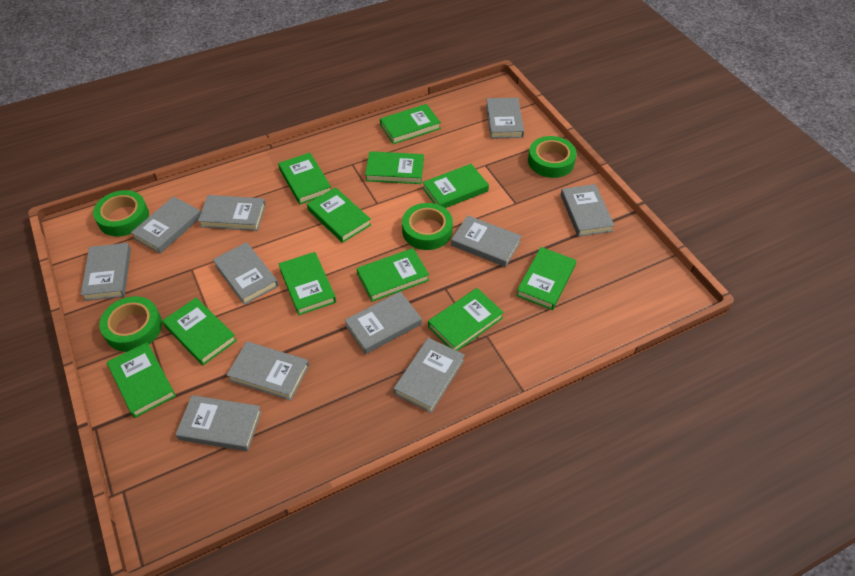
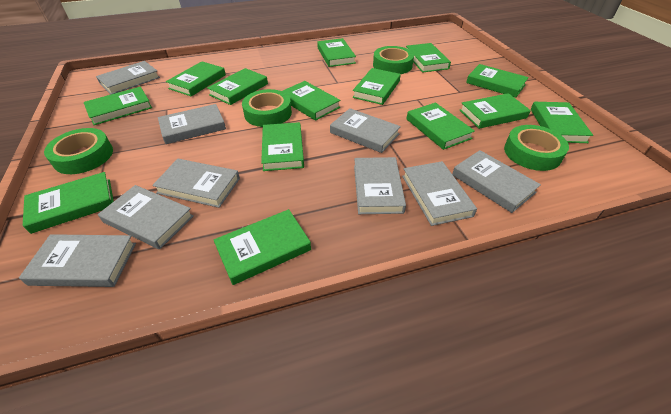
green book: [107,342,176,418] [162,298,237,365] [278,153,331,204] [279,252,336,315] [307,187,371,243] [357,248,429,302] [365,151,424,184] [380,104,441,144] [422,164,489,208] [428,288,504,351] [516,247,576,310] = 11 -> [23,172,114,234] [84,87,152,125] [166,61,226,97] [207,68,268,105] [214,209,311,285] [261,122,304,171] [282,81,340,121] [317,38,356,67] [352,68,401,105] [406,43,451,73] [407,103,475,150] [460,93,531,129] [466,64,529,98] [531,102,593,143] = 14
grey book: [81,243,131,301] [131,196,201,253] [175,395,262,451] [198,195,266,231] [213,242,279,305] [227,341,309,401] [345,291,422,354] [394,338,465,413] [451,215,522,267] [486,98,524,139] [561,184,615,237] = 11 -> [19,234,136,287] [96,61,160,94] [98,185,194,249] [152,159,240,208] [158,104,226,144] [330,108,401,153] [354,157,406,214] [402,161,477,226] [452,150,541,213] = 9

